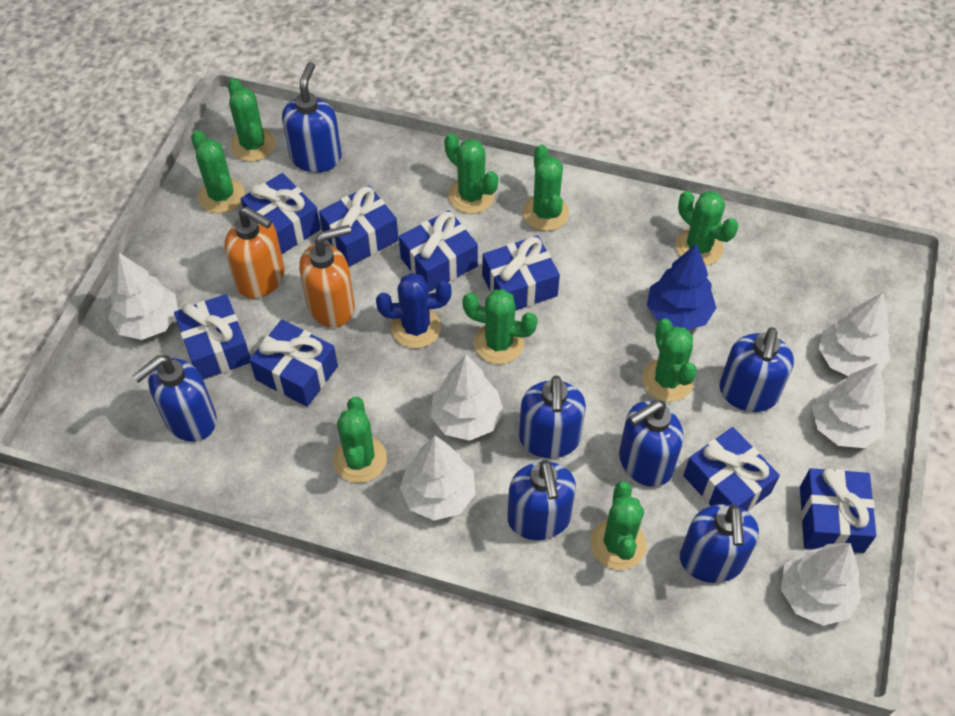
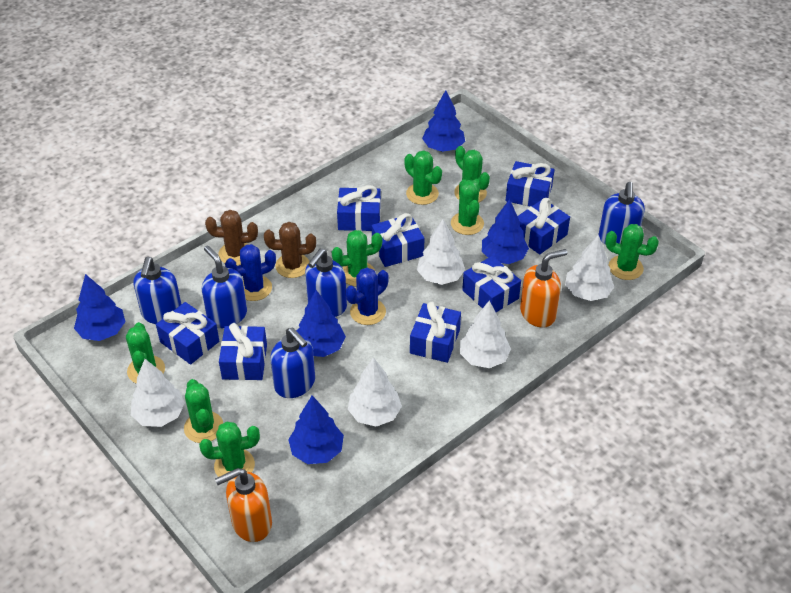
blue cactus: [376,273,451,348] = 1 -> [225,244,276,301] [345,268,389,325] = 2
blue soap dispenser: [132,355,217,442] [282,62,342,172] [507,460,576,540] [519,375,586,458] [619,400,683,487] [680,504,759,583] [720,327,794,412] = 7 -> [133,257,181,324] [202,246,247,328] [270,328,315,398] [305,248,347,317] [598,182,645,245] = 5
blue tree: [647,244,716,330] = 1 -> [74,274,126,341] [288,396,344,464] [296,290,346,357] [422,90,465,152] [482,199,529,264] = 5
brown cactus: none = 0 -> [205,210,258,265] [264,222,316,278] = 2
green cactus: [191,130,245,213] [228,78,276,162] [333,397,387,483] [444,133,498,214] [462,289,538,364] [522,145,569,231] [590,481,647,570] [642,318,697,402] [675,191,738,266] = 9 -> [126,322,165,384] [184,379,223,443] [199,422,260,482] [332,230,382,286] [404,150,442,205] [451,179,484,235] [454,146,490,203] [605,224,659,280] = 8
white tree: [108,253,178,340] [400,436,476,521] [431,355,504,441] [781,543,862,626] [812,363,886,448] [819,293,891,376] = 6 -> [131,359,185,427] [348,357,402,426] [417,219,465,285] [460,301,511,368] [565,235,614,301] = 5

